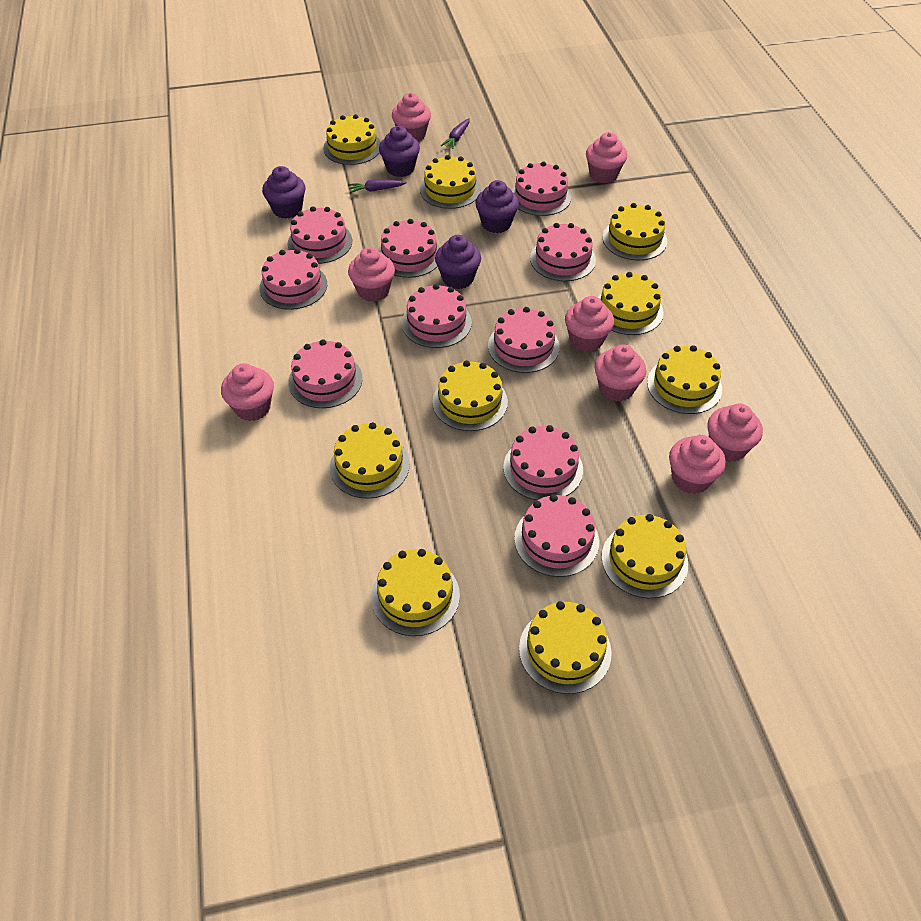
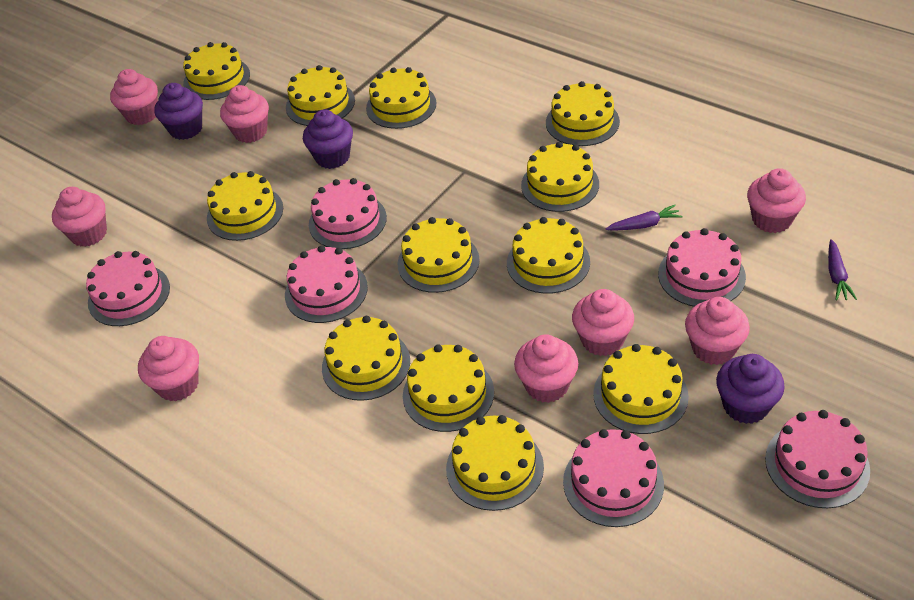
pink cake: [259,249,327,310] [288,206,352,264] [288,339,363,408] [378,219,440,278] [402,284,472,348] [488,307,560,373] [503,425,583,500] [512,162,572,216] [514,494,599,577] [530,223,596,281] = 10 -> [86,251,170,326] [285,246,368,323] [309,178,387,249] [563,429,664,527] [658,228,746,307] [765,410,870,508] = 6
purple cupcake: [262,166,306,219] [379,126,420,177] [435,235,481,289] [475,180,519,233] = 4 -> [154,83,203,140] [303,109,353,169] [716,354,785,424] = 3
yellow cake: [323,114,381,165] [330,422,410,499] [371,549,460,636] [420,155,481,209] [432,361,508,431] [519,601,612,694] [598,272,664,335] [602,514,688,598] [603,203,667,260] [647,345,722,414] = 10 -> [183,42,250,100] [207,171,283,241] [286,65,355,126] [322,316,410,401] [366,67,436,129] [398,217,480,293] [403,345,494,432] [446,415,544,511] [507,217,590,294] [521,142,599,212] [546,81,620,146] [593,344,689,434] = 12

